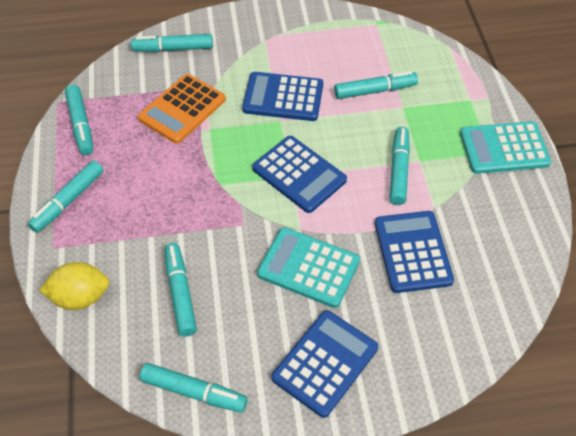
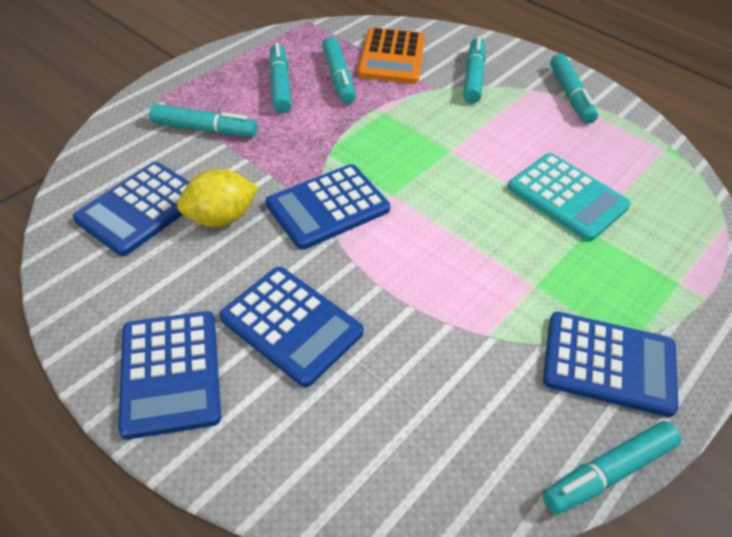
blue calculator: [242,72,323,121] [252,136,347,213] [271,310,378,418] [375,211,454,293] = 4 -> [73,162,189,256] [118,311,221,439] [220,267,364,387] [266,164,390,250] [543,312,678,417] = 5
turquoise calculator: [257,227,360,308] [460,121,551,174] = 2 -> [508,153,631,242] = 1
turquoise marker: [28,160,104,233] [65,85,93,155] [131,34,213,52] [140,363,248,413] [164,243,197,337] [334,71,418,99] [389,127,410,205] = 7 -> [149,104,257,137] [269,43,292,113] [322,36,356,104] [463,36,486,103] [542,421,681,515] [550,54,598,124] = 6

